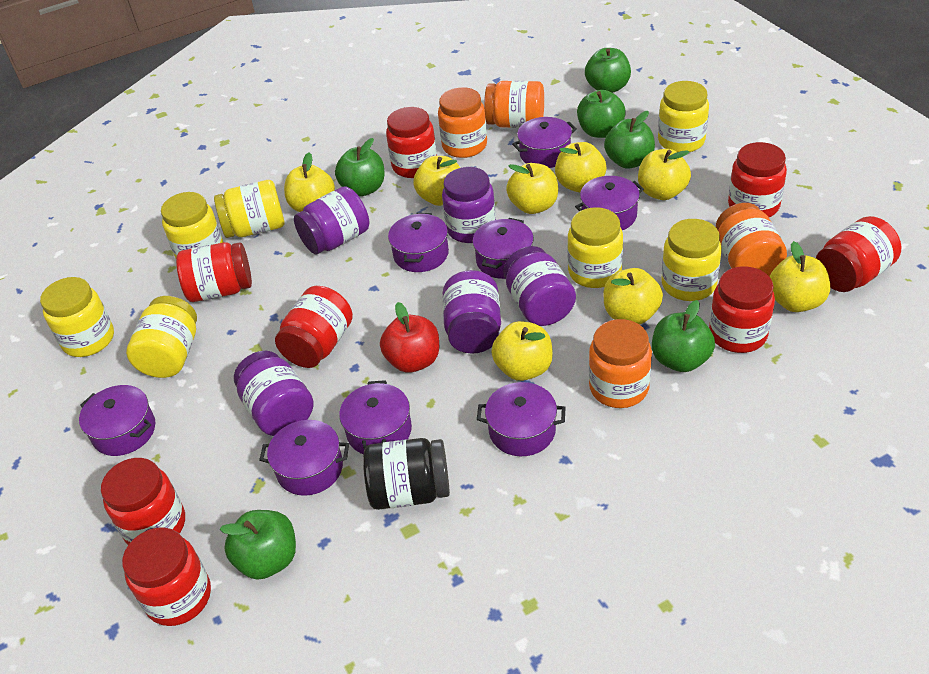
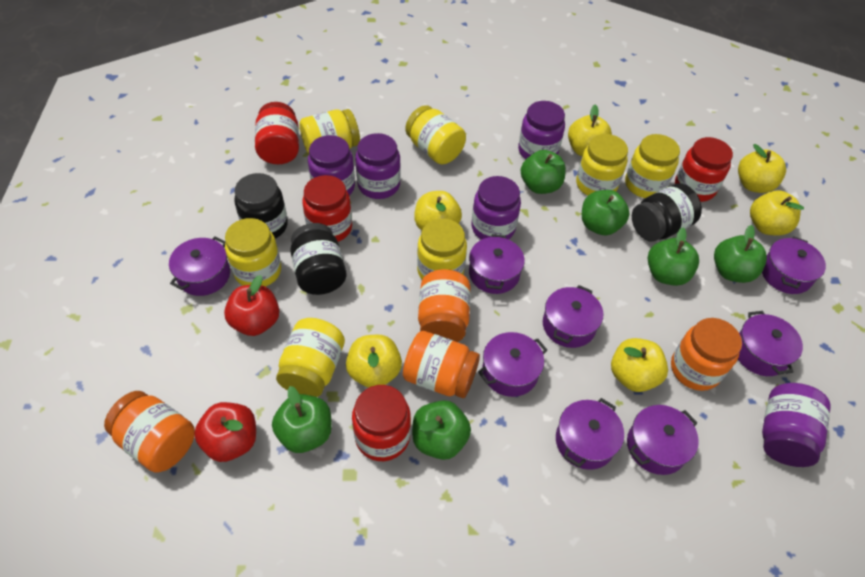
black jar: [363,438,450,510] = 1 -> [234,173,288,239] [290,223,346,295] [632,183,702,242] = 3
red apple: [380,302,439,373] = 1 -> [194,402,256,462] [224,275,279,336] = 2
red jar: [101,458,185,545] [122,527,211,626] [176,242,252,302] [275,286,353,368] [386,107,437,178] [709,266,775,353] [728,142,787,217] [816,216,901,292] = 8 -> [255,102,299,164] [302,175,352,242] [352,385,411,461] [675,137,733,202] = 4
yellow apple: [284,153,335,212] [413,156,460,206] [491,321,553,381] [506,163,558,214] [555,142,606,192] [604,268,663,324] [638,149,691,200] [769,241,830,312] = 8 -> [346,335,402,388] [414,191,462,231] [568,105,612,156] [611,338,668,392] [738,144,786,193] [750,190,804,236] = 6

